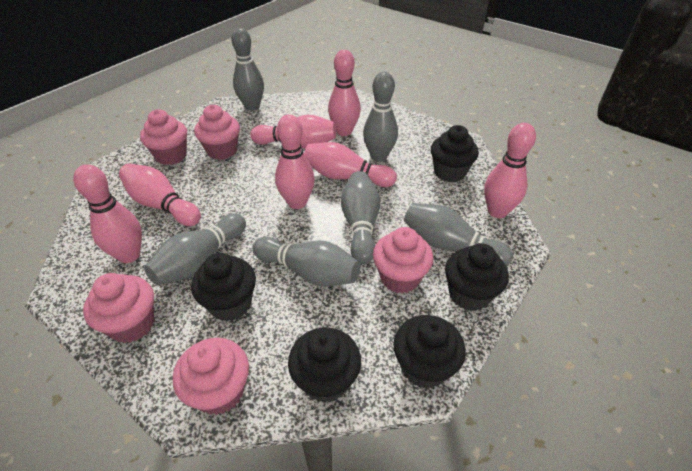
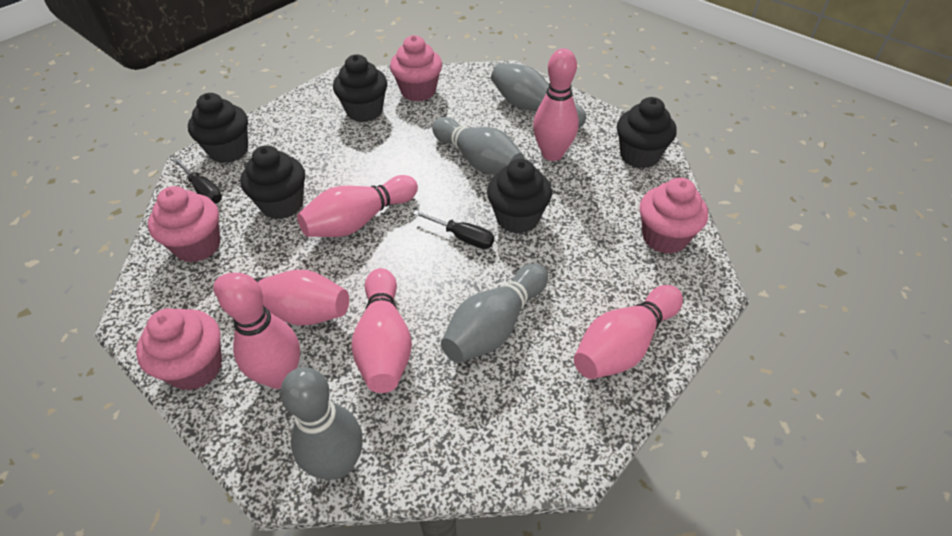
black screwdriver: none = 0 -> [173,158,222,204] [413,210,494,249] = 2
grey bowling pin: [144,214,246,285] [231,28,264,111] [253,237,360,287] [341,171,380,264] [363,72,398,161] [404,203,513,266] = 6 -> [280,367,363,479] [432,117,524,175] [441,264,548,363] [491,63,586,128] = 4
pink bowling pin: [73,164,142,263] [119,163,201,226] [250,115,336,149] [275,114,315,209] [304,142,397,187] [328,50,361,136] [484,123,536,218] = 7 -> [213,270,349,326] [217,273,300,389] [297,175,418,237] [351,268,412,393] [533,48,579,161] [574,285,683,379] = 6
pink cupcake: [83,273,155,343] [140,109,187,165] [173,338,249,415] [194,105,240,160] [373,227,433,294] = 5 -> [136,308,222,391] [148,186,220,263] [390,35,442,102] [639,177,708,254] = 4

